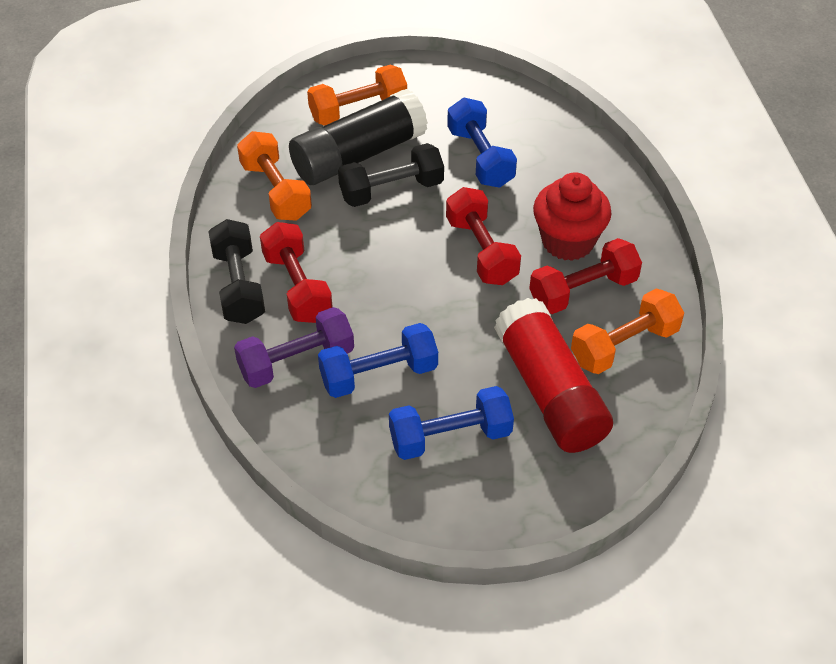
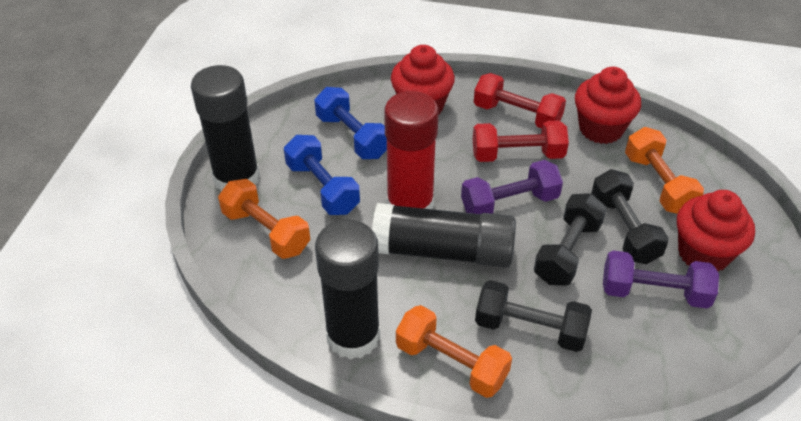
black dumbbell: [208,219,265,324] [338,143,444,207] = 2 -> [475,280,592,352] [534,193,607,286] [591,169,669,264] = 3
black glue stick: [289,89,428,185] = 1 -> [191,65,260,191] [315,220,380,360] [372,203,516,268] = 3
blue dumbbell: [318,323,438,398] [389,386,514,460] [447,98,517,188] = 3 -> [284,135,360,215] [315,87,387,159] = 2
purple dumbbell: [234,307,354,388] = 1 -> [461,160,563,214] [603,250,719,309] = 2
red cupcake: [533,172,612,261] = 1 -> [391,45,455,115] [575,67,641,144] [677,190,755,272] = 3
red dumbbell: [260,222,333,323] [446,187,521,285] [529,238,642,314] = 3 -> [473,120,569,162] [474,73,566,128] = 2

